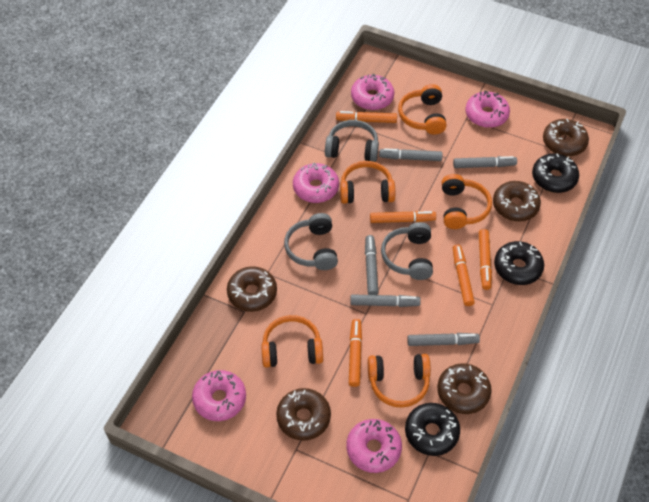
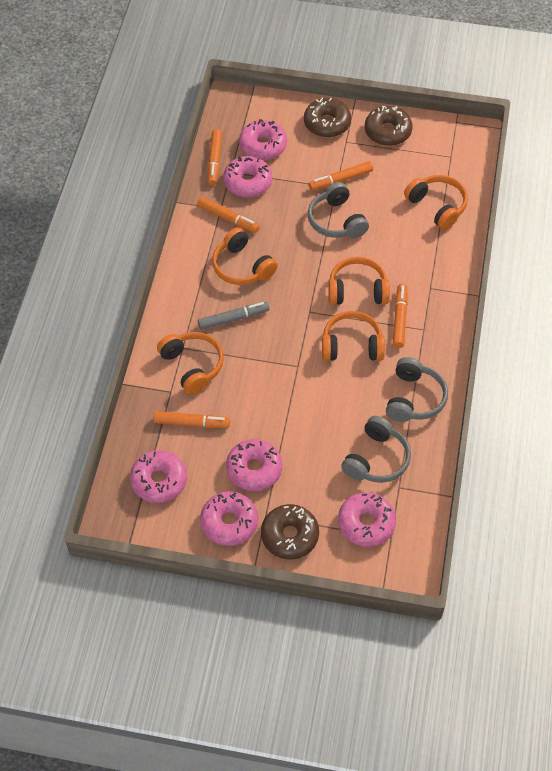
black donut: [405,403,460,456] [494,241,544,285] [532,153,579,193] = 3 -> none = 0
brown donut: [227,266,277,312] [276,388,331,441] [437,363,492,414] [493,181,541,222] [543,119,589,157] = 5 -> [261,504,319,559] [304,98,351,138] [365,106,412,146] = 3
grey marker: [350,294,421,307] [365,235,378,295] [379,148,442,161] [407,333,480,346] [453,156,517,168] = 5 -> [198,302,269,330] = 1
pink donut: [192,370,246,421] [293,163,339,203] [346,419,402,473] [351,74,394,110] [465,91,510,128] = 5 -> [130,450,187,503] [200,491,258,546] [223,156,272,197] [226,439,282,491] [239,119,287,160] [338,492,396,547] = 6

